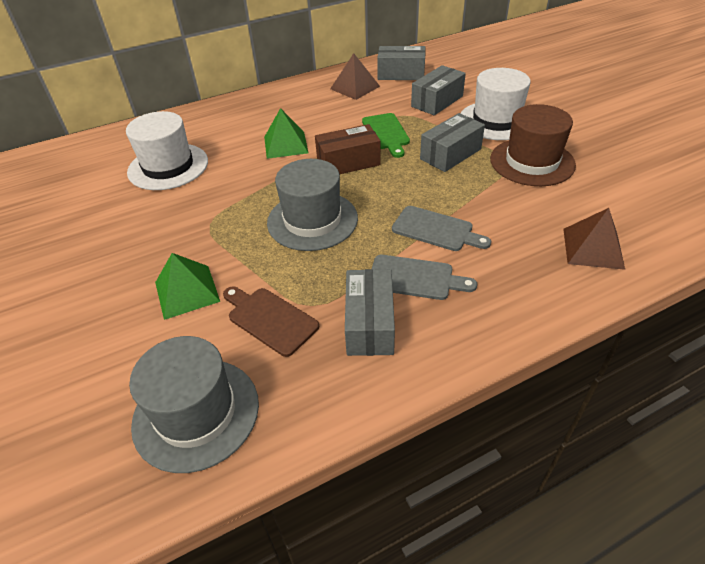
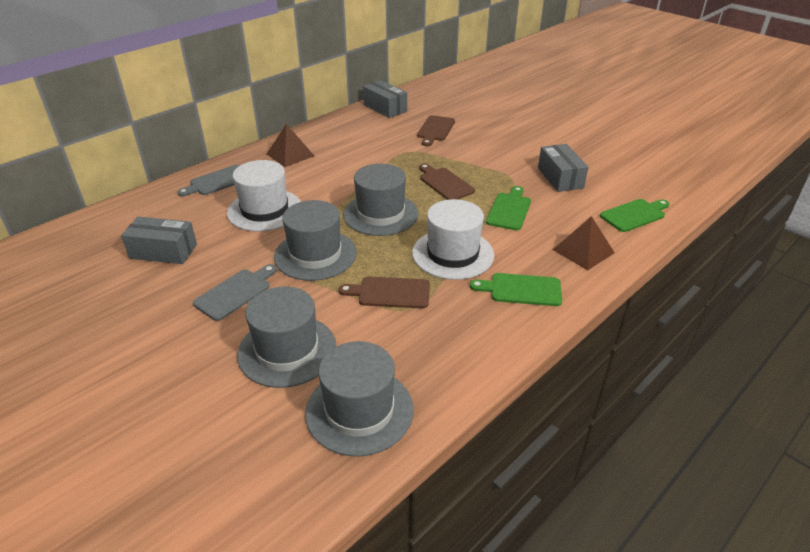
brown box: [315,124,381,174] = 1 -> none = 0
brown cutting board: [223,286,319,357] = 1 -> [338,277,430,308] [417,115,455,146] [419,164,475,200] = 3
brown hat: [490,104,576,186] = 1 -> none = 0
green cutting board: [362,113,410,158] = 1 -> [470,273,562,306] [486,186,531,230] [600,199,669,232] = 3
green pyramid: [155,253,220,320] [264,108,308,159] = 2 -> none = 0
grey box: [345,269,395,356] [377,46,426,80] [411,65,466,115] [420,113,485,172] = 4 -> [121,216,197,264] [363,80,407,118] [538,144,589,192] = 3
grey hat: [129,336,259,473] [267,159,358,251] = 2 -> [237,287,336,388] [274,200,357,281] [305,341,414,456] [343,164,419,236] = 4

